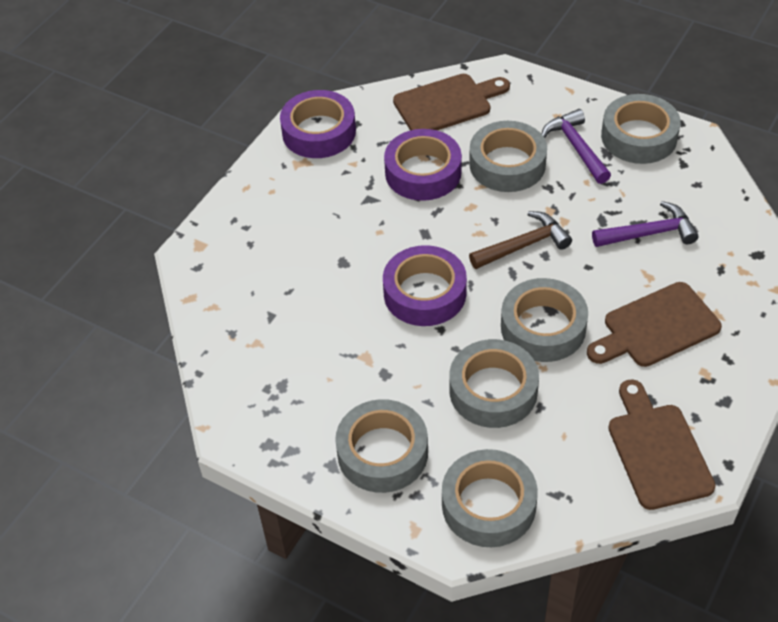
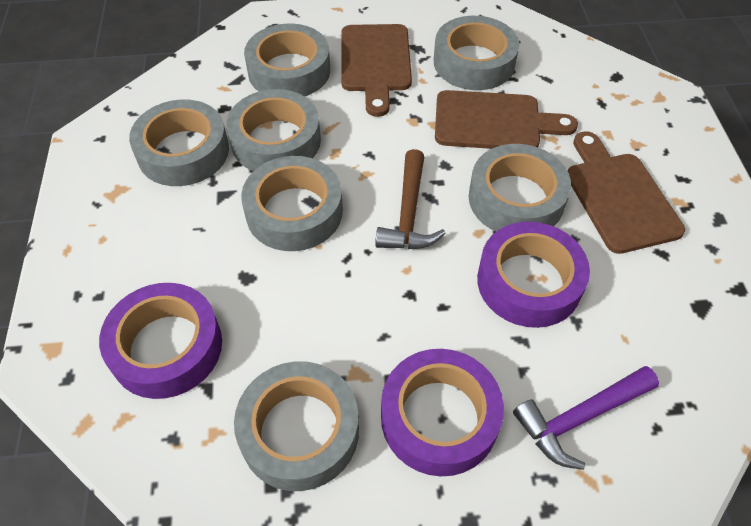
grey tape: [335,399,428,493] [442,449,538,547] [449,339,539,428] [469,121,547,192] [501,278,588,362] [601,94,681,164] = 6 -> [129,100,229,186] [226,89,321,171] [234,361,359,491] [241,156,343,251] [244,23,330,96] [434,16,519,90] [469,144,571,231] = 7
purple hammer: [542,109,611,184] [592,201,698,247] = 2 -> [513,366,659,470] = 1

